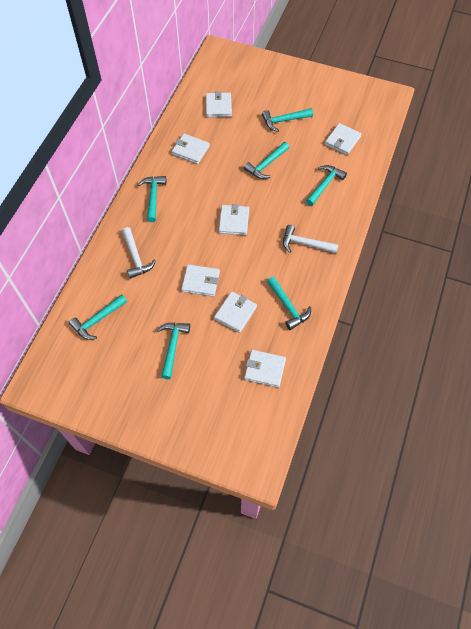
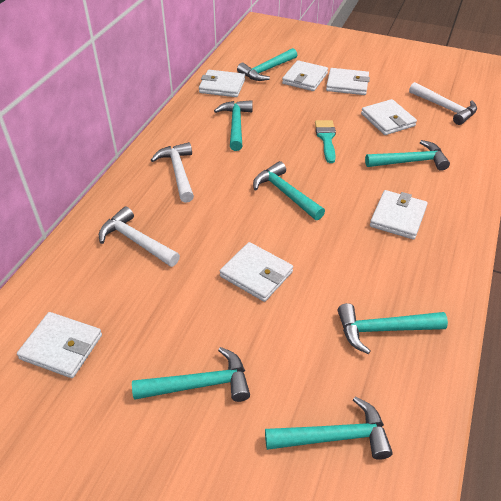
turquoise brush: none = 0 -> [315,120,336,163] = 1
white hammer: [122,227,156,279] [283,225,339,253] = 2 -> [99,206,180,267] [151,142,194,203] [409,82,477,125] = 3

